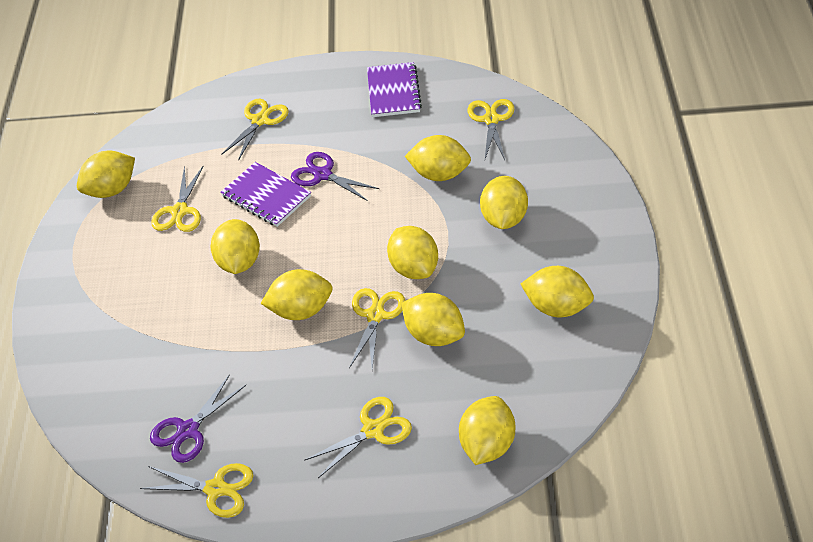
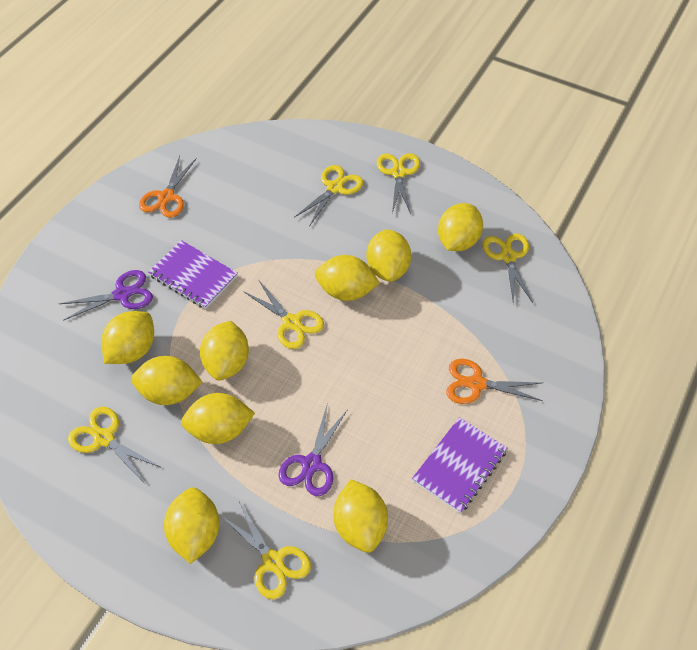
orange scissors: none = 0 -> [139,156,197,218] [446,359,543,404] = 2

